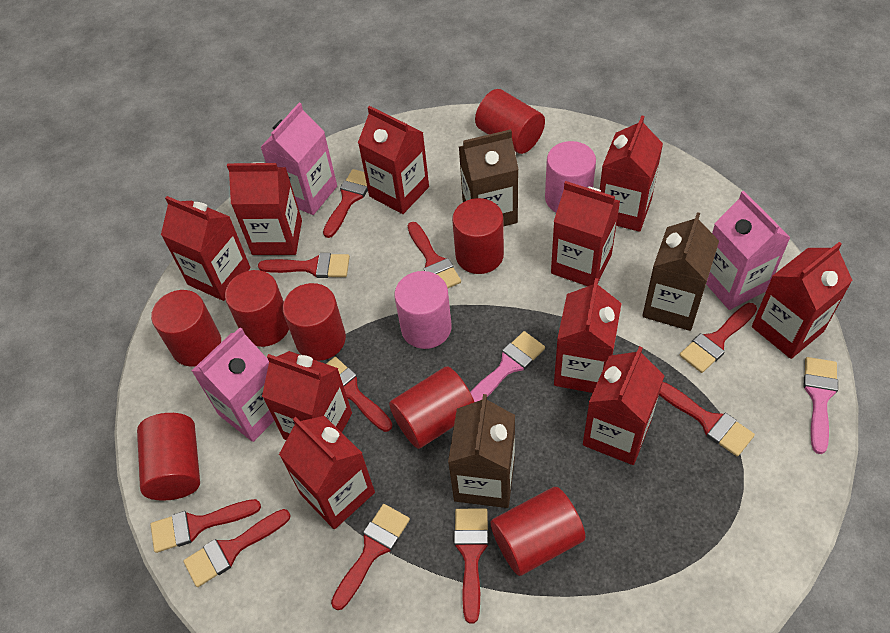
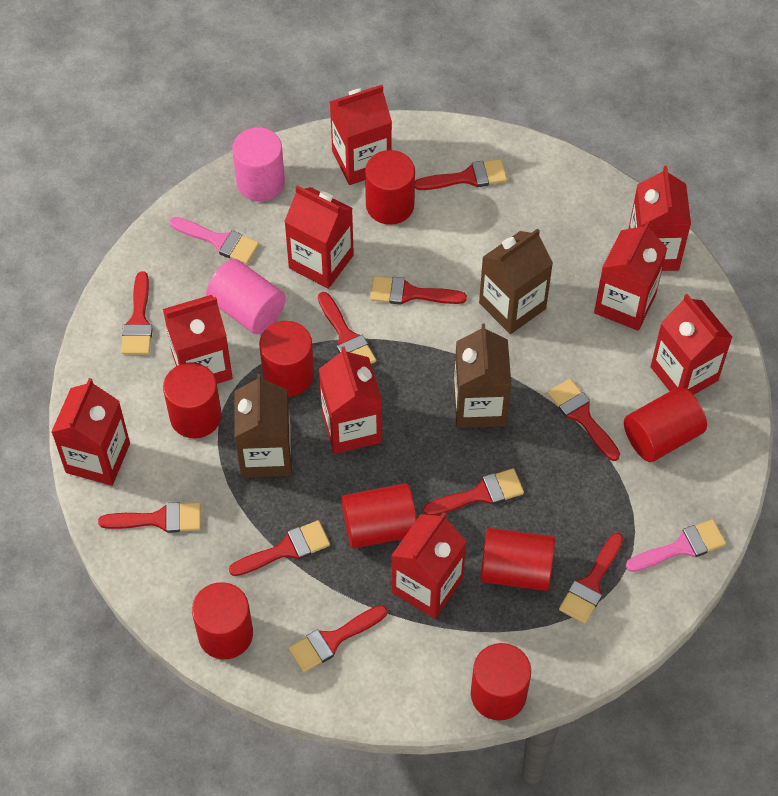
pink carton: [191,327,274,442] [260,103,337,215] [706,191,791,310] = 3 -> none = 0
red carton: [161,196,250,301] [227,162,302,255] [262,351,352,440] [279,416,375,529] [358,106,429,214] [551,181,620,286] [554,278,622,393] [583,346,664,465] [600,115,663,232] [752,242,853,359] = 10 -> [51,378,130,486] [163,295,233,384] [284,185,354,289] [319,346,382,454] [330,85,392,185] [391,512,467,619] [594,221,667,331] [629,166,691,271] [651,294,733,395] = 9

